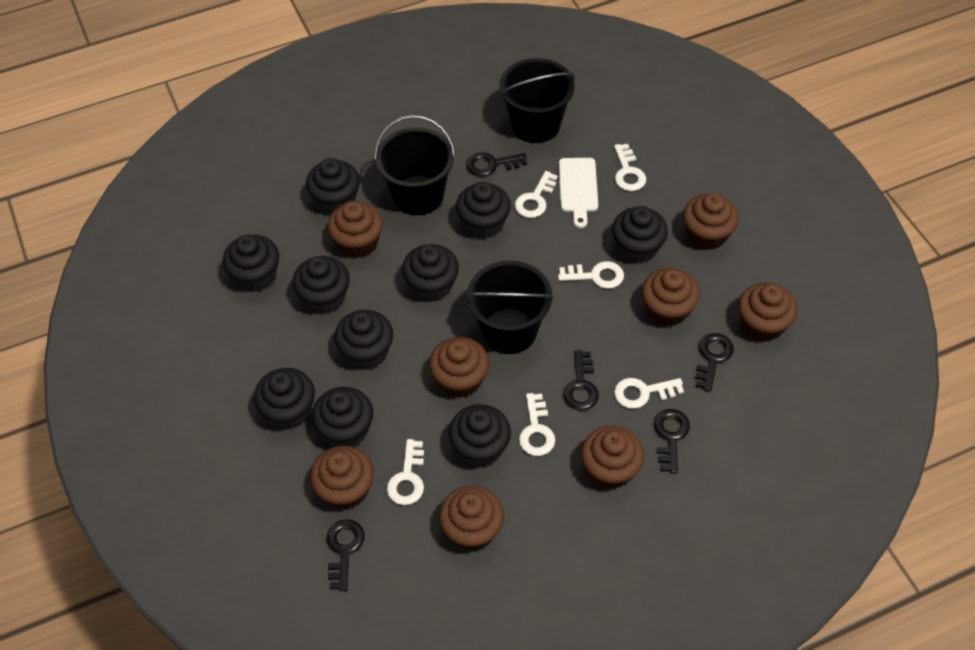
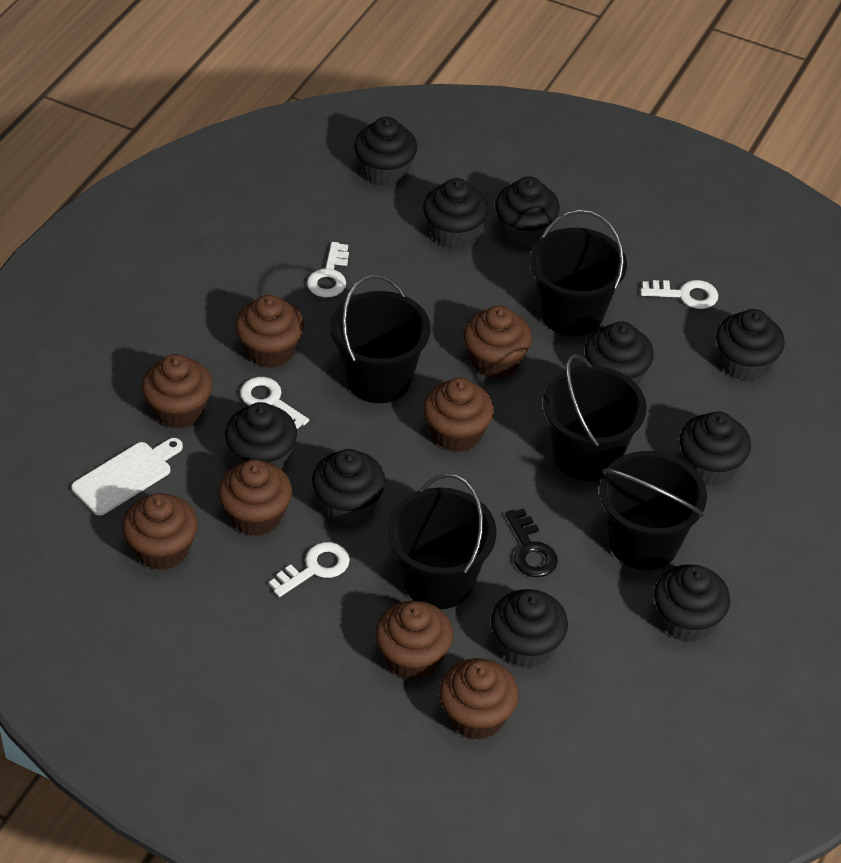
black bucket: [374,115,456,215] [466,261,554,354] [499,58,575,143] = 3 -> [330,274,431,403] [387,473,497,609] [530,210,627,336] [543,354,646,481] [599,451,707,570] = 5
black key: [327,519,365,591] [466,152,527,177] [563,350,599,410] [654,409,690,473] [695,333,734,392] = 5 -> [505,508,558,577] = 1
white key: [387,439,424,505] [515,171,558,218] [519,393,555,456] [558,261,624,289] [614,144,646,191] [614,378,684,409] = 6 -> [240,377,309,429] [269,542,350,597] [307,242,349,297] [641,280,718,309] = 4

